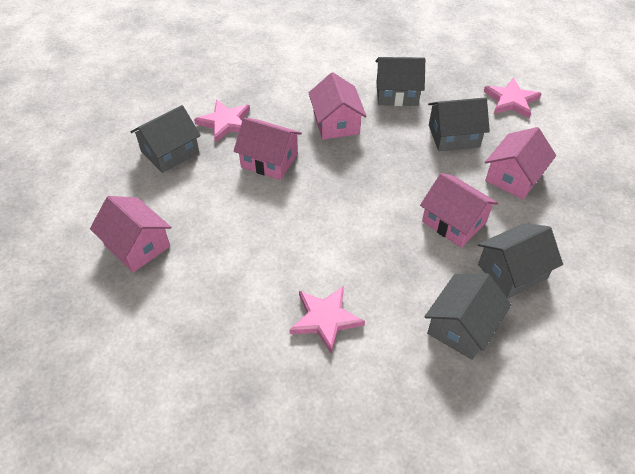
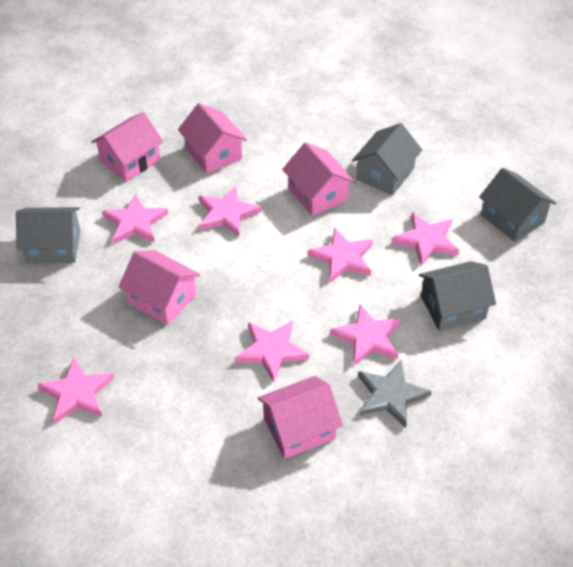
grey house: [130,105,201,173] [375,57,425,106] [424,273,511,360] [428,97,490,151] [478,223,563,299] = 5 -> [16,207,80,264] [352,123,422,195] [419,261,496,331] [479,168,556,242] = 4
grey star: none = 0 -> [358,360,432,428] = 1
pink star: [194,99,250,143] [289,286,365,354] [484,78,542,118] = 3 -> [37,357,114,424] [102,194,168,244] [199,186,261,237] [235,320,309,383] [308,228,373,282] [330,304,401,366] [392,212,459,266] = 7

